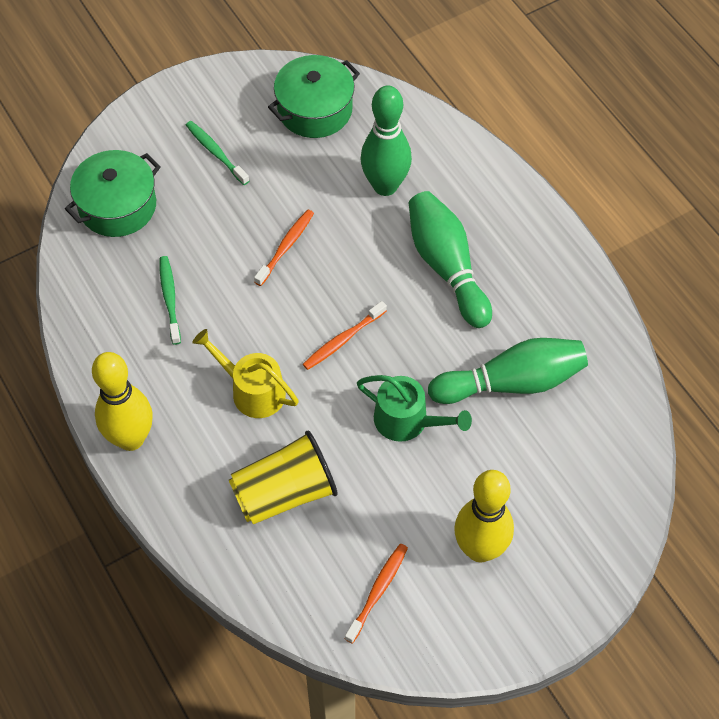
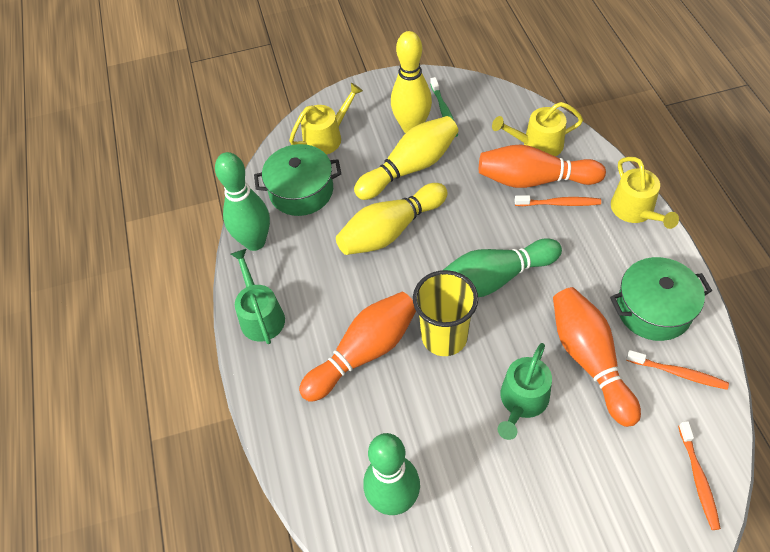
green toothbrush: [160,256,181,345] [186,121,249,185] = 2 -> [430,77,458,137] = 1
green watering can: [357,375,472,442] = 1 -> [231,249,285,344] [498,343,552,440] = 2
orange bowling pin: none = 0 -> [299,292,416,402] [479,144,606,188] [553,287,641,427] = 3
yellow bowling pin: [92,352,153,451] [454,470,514,562] = 2 -> [336,183,447,255] [354,116,459,200] [391,31,432,133] = 3
yellow watering can: [192,329,299,418] = 1 -> [289,83,363,155] [492,102,583,156] [611,157,679,229] = 3

